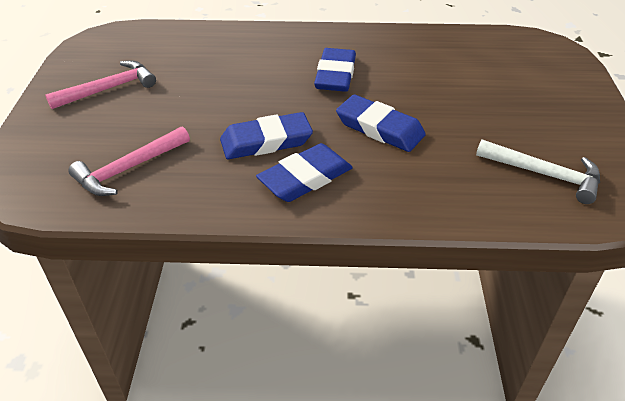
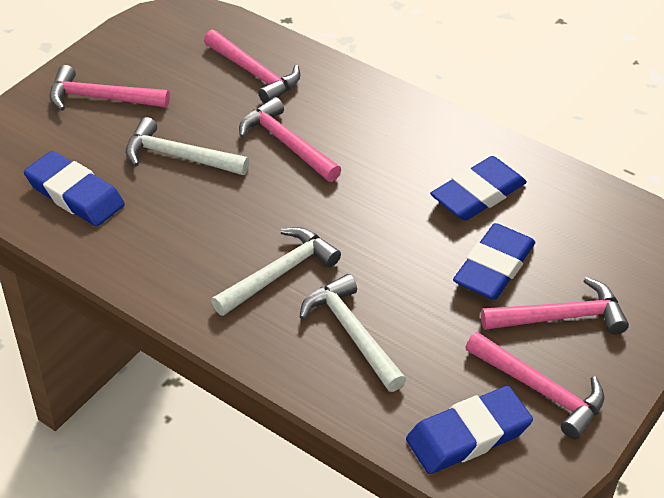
pink hammer: [45,60,156,109] [68,126,190,196] = 2 -> [49,65,170,111] [204,30,300,103] [239,97,341,182] [465,332,605,440] [481,277,629,334] = 5
white hammer: [476,139,600,204] = 1 -> [126,117,249,175] [211,227,341,316] [300,274,406,392] = 3

